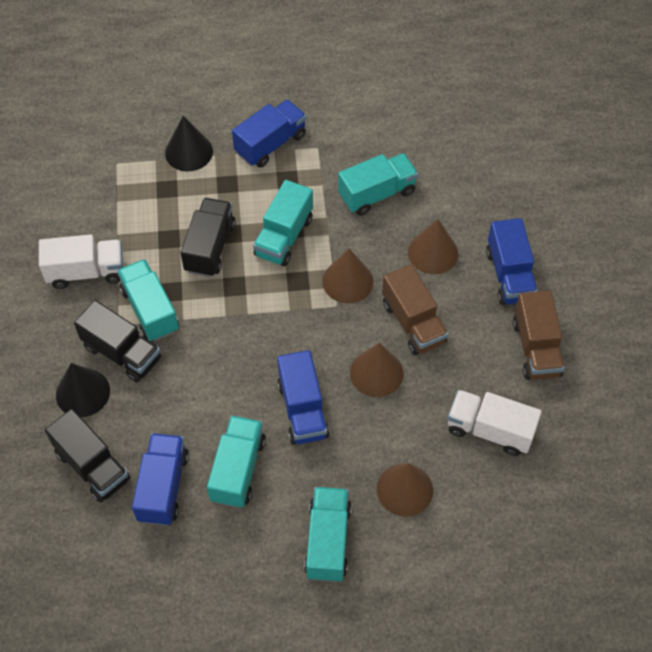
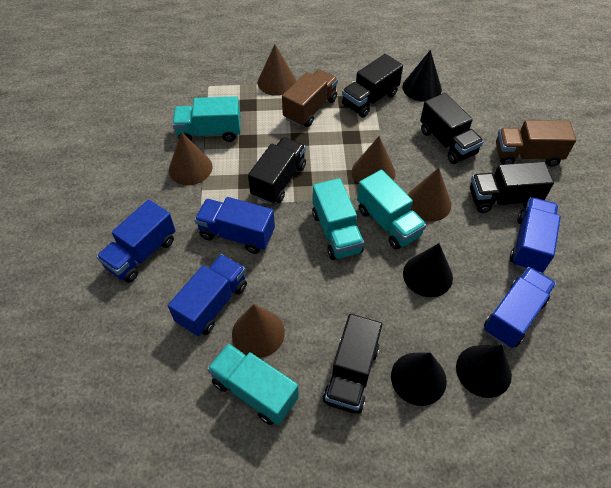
black cone: [56,363,110,417] [165,116,213,172] = 2 -> [391,353,447,406] [402,50,442,102] [403,243,453,297] [456,344,512,398] = 4
black truck: [45,409,131,503] [74,300,161,382] [181,198,235,277] = 3 -> [248,137,306,204] [323,314,382,414] [342,54,403,118] [420,93,484,164] [470,161,554,213] = 5
blue truck: [132,433,189,526] [232,100,306,168] [277,350,330,445] [486,218,538,305] = 4 -> [97,199,176,283] [168,254,247,336] [195,197,275,254] [484,267,556,348] [510,197,561,272] = 5
brown cone: [322,249,374,304] [350,343,404,397] [377,463,433,517] [408,219,458,274] = 4 -> [169,132,212,185] [232,304,285,358] [258,44,296,96] [352,136,396,184] [407,168,451,222] = 5
turquoise truck: [117,259,179,342] [207,415,266,508] [253,180,313,266] [304,487,352,582] [338,153,418,216] = 5 -> [172,96,241,142] [207,343,299,425] [312,178,364,260] [357,170,426,249] = 4
white truck: [39,234,124,289] [448,390,542,456] = 2 -> none = 0

